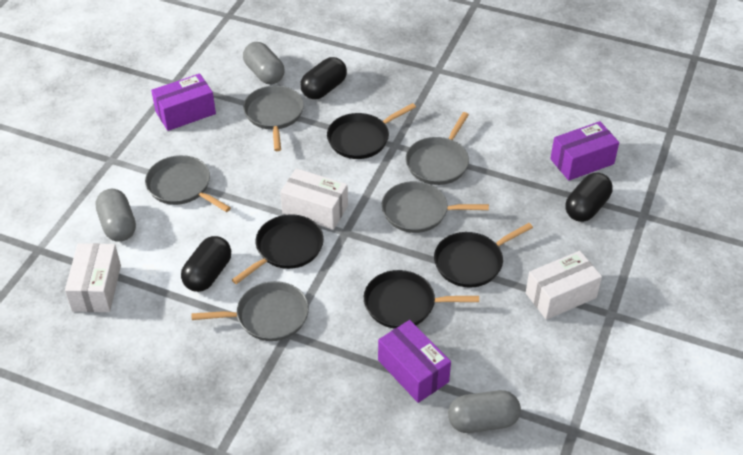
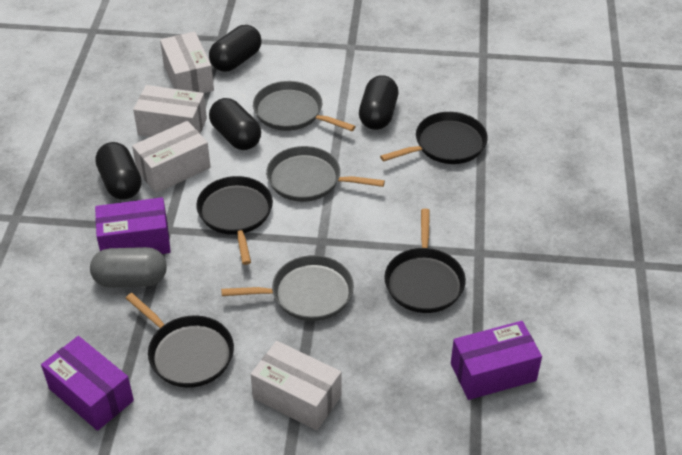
black capsule: [181,236,231,292] [300,57,347,99] [565,172,613,222] = 3 -> [95,142,142,200] [209,25,262,72] [209,98,261,150] [359,75,398,130] = 4
grey capsule: [96,189,136,242] [243,42,285,84] [448,390,521,433] = 3 -> [90,247,167,288] = 1
grey pan: [145,155,231,212] [191,281,309,341] [243,86,304,151] [382,181,489,233] [406,112,469,185] = 5 -> [221,255,354,321] [253,81,356,131] [266,146,385,202] = 3
white box: [65,243,121,312] [280,168,348,230] [526,251,602,320] = 3 -> [132,121,211,193] [133,85,207,137] [160,32,214,93] [251,341,341,430] = 4

